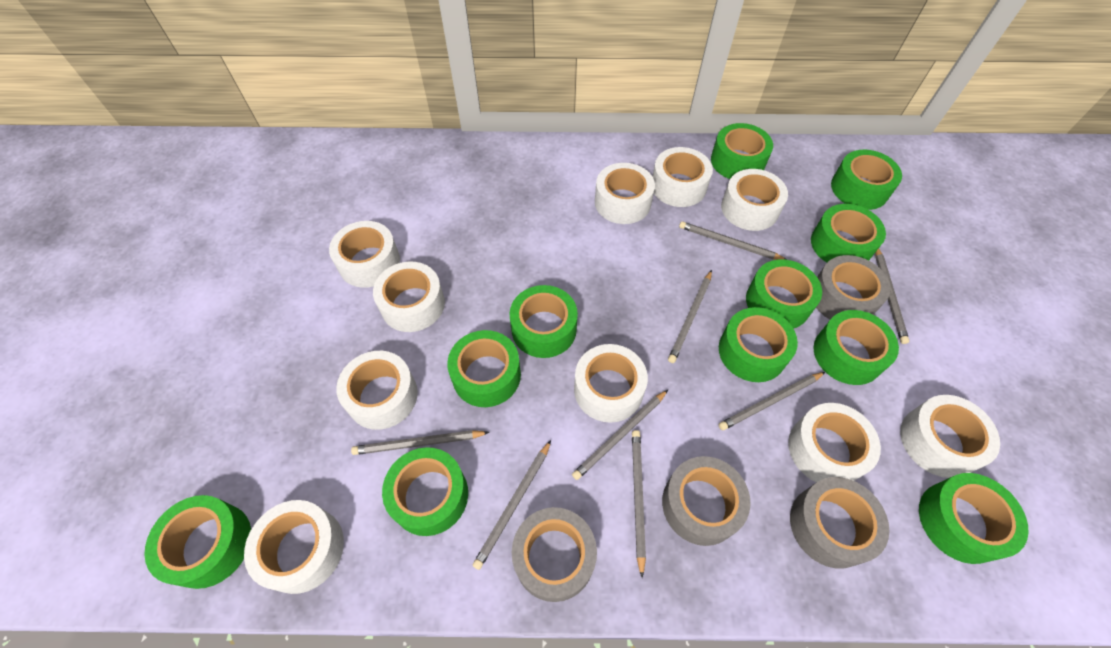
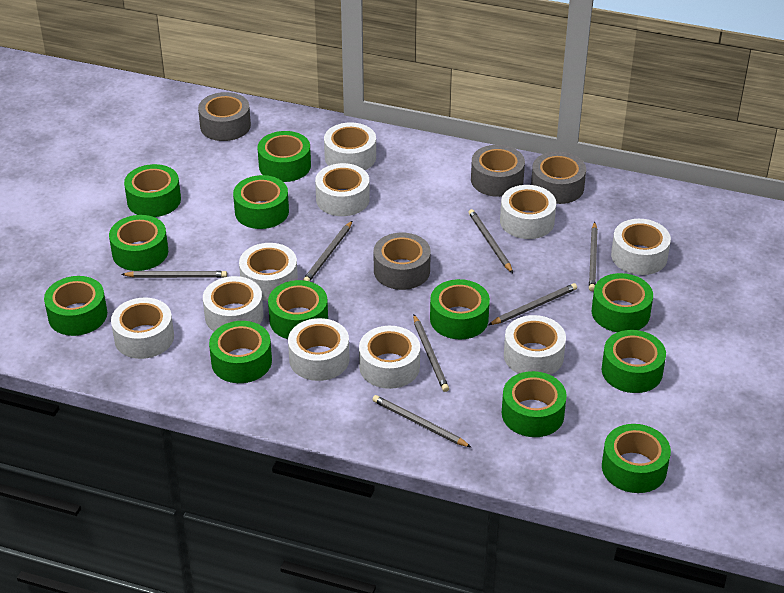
green tape: [144,495,251,589] [382,447,468,536] [447,330,521,407] [510,285,578,358] [711,123,773,179] [719,307,798,382] [746,259,822,329] [811,204,886,262] [813,310,899,385] [831,150,902,210] [919,473,1029,564] = 11 -> [44,276,107,336] [109,215,168,271] [124,164,181,217] [209,321,272,383] [233,175,289,229] [258,131,311,182] [268,280,328,339] [430,279,490,340] [502,371,567,437] [592,273,653,332] [602,330,666,393] [602,424,671,493] = 12
grey pencil: [351,430,489,455] [472,440,551,570] [572,390,668,480] [632,430,646,578] [668,270,712,363] [679,221,787,260] [719,372,825,430] [875,249,909,344] = 8 -> [121,271,227,278] [303,221,352,282] [372,395,471,447] [413,315,449,392] [468,209,513,273] [489,283,577,325] [589,222,598,291] = 7

